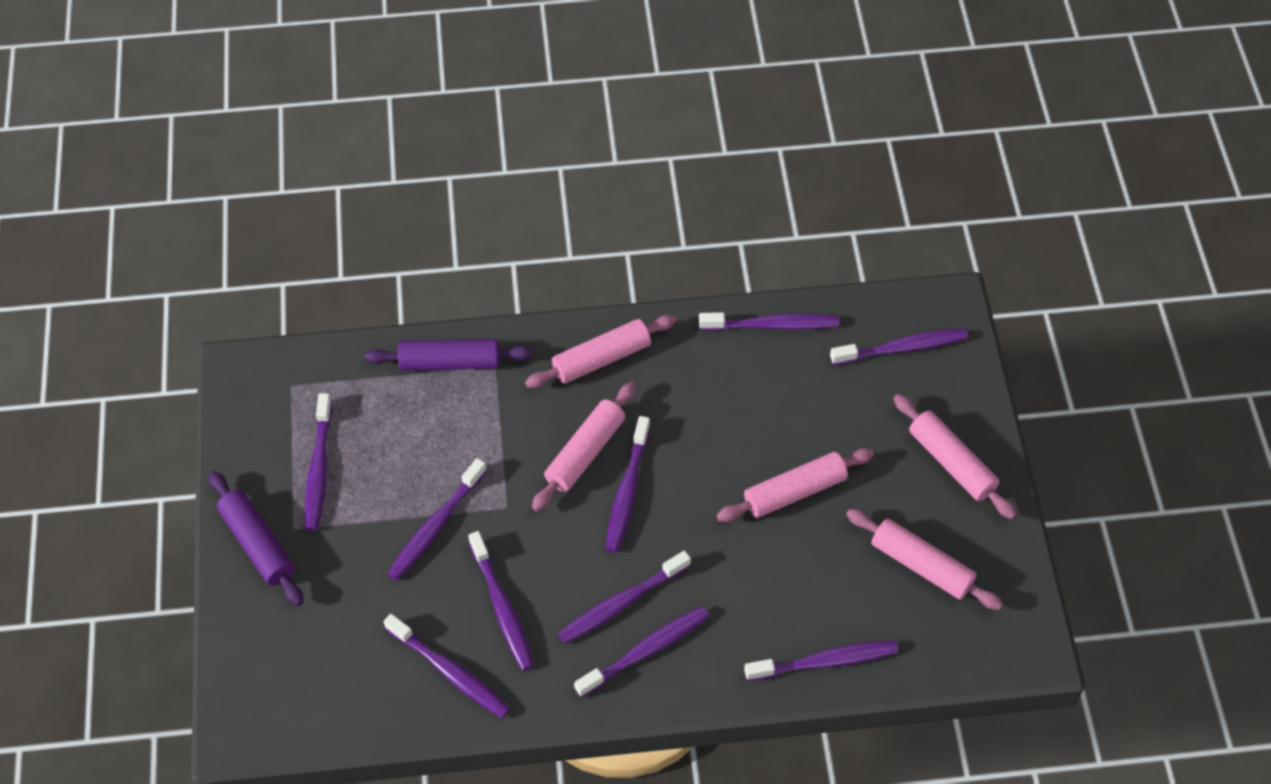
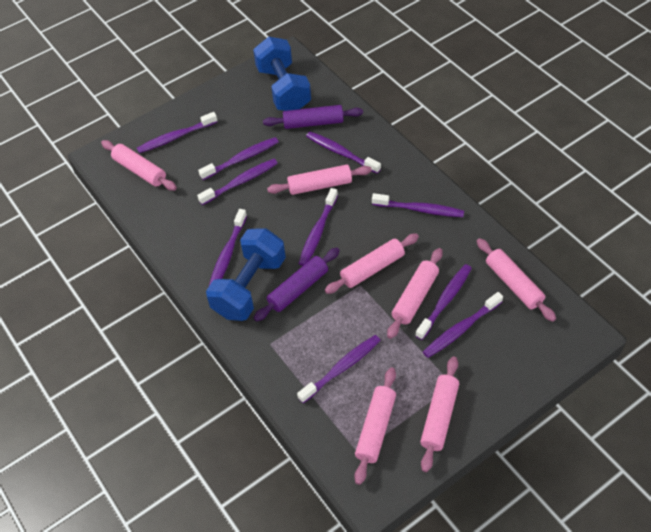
blue dumbbell: none = 0 -> [206,228,286,321] [253,37,311,111] = 2
pink rolling pin: [525,315,676,388] [532,382,636,511] [716,448,874,522] [846,509,1003,610] [894,394,1017,519] = 5 -> [101,140,177,191] [267,164,372,195] [325,233,419,294] [354,367,396,485] [387,248,443,339] [420,357,459,472] [477,238,556,322] = 7

